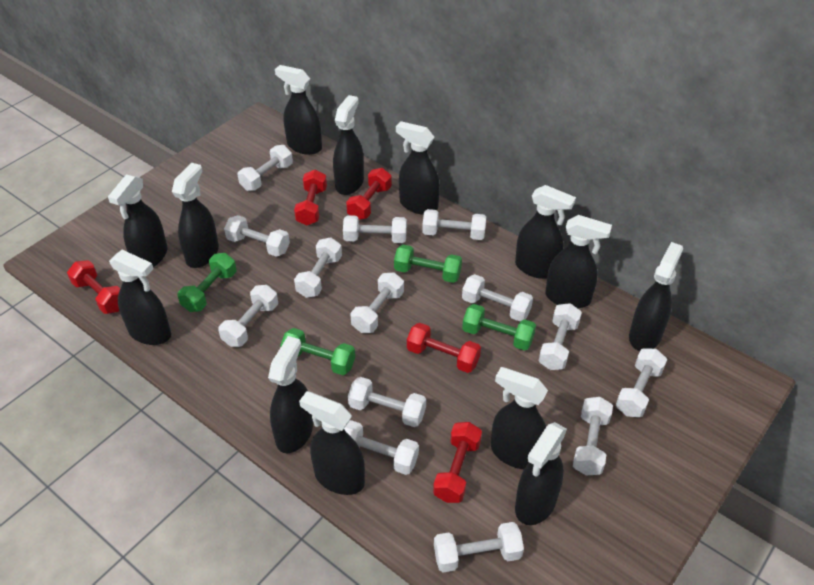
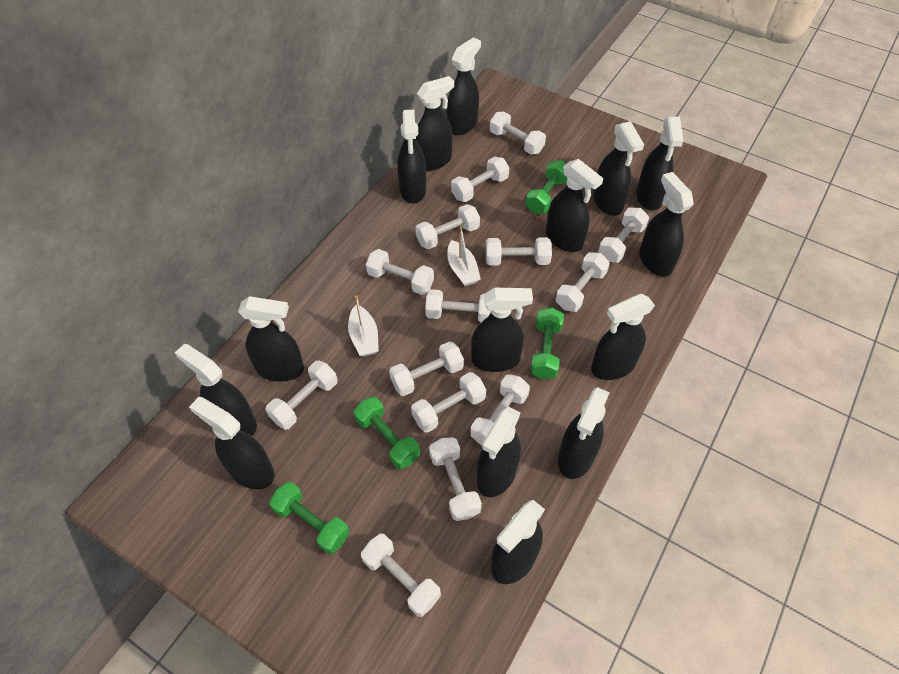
black spray bottle: [108,174,167,267] [109,250,171,345] [172,163,219,268] [268,336,313,453] [275,65,322,155] [299,391,365,495] [333,95,364,195] [396,121,440,215] [491,367,548,469] [515,185,576,279] [515,422,567,525] [545,215,612,309] [629,242,683,351] = 13 -> [175,344,257,436] [189,397,275,489] [238,296,304,381] [397,110,426,203] [416,76,454,171] [447,37,481,135] [471,288,533,372] [477,407,521,497] [491,500,545,584] [546,159,604,252] [558,387,610,479] [591,294,655,380] [593,121,644,216] [636,117,684,210] [639,172,694,277] = 15
red dumbbell: [67,260,120,314] [294,170,327,226] [346,168,392,220] [407,323,481,373] [433,422,482,503] = 5 -> none = 0
white boat: none = 0 -> [348,295,379,357] [447,226,481,286] = 2

